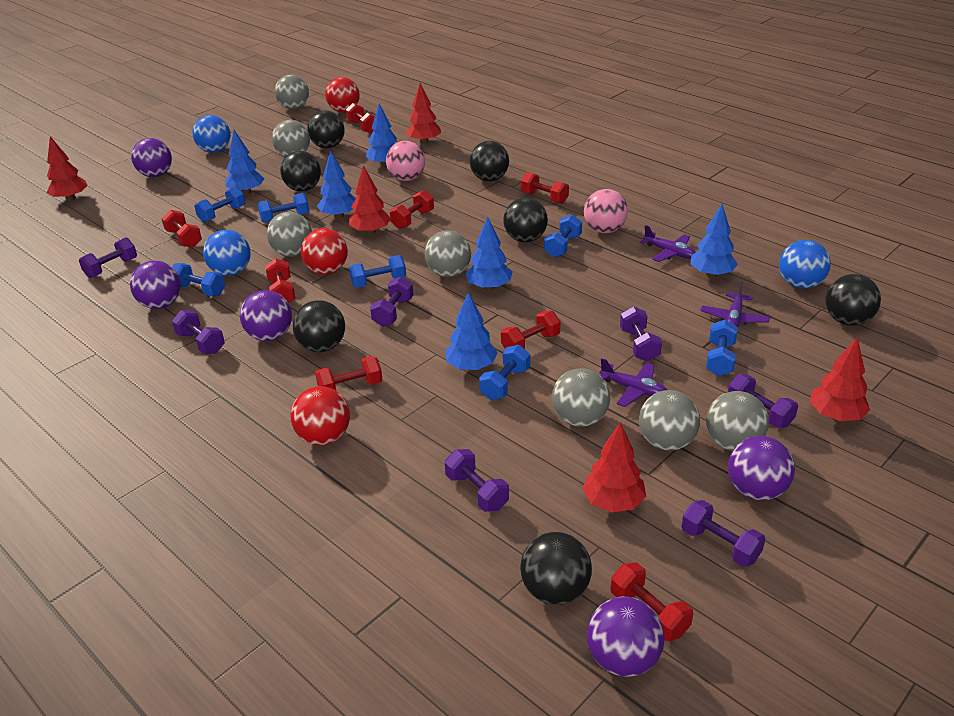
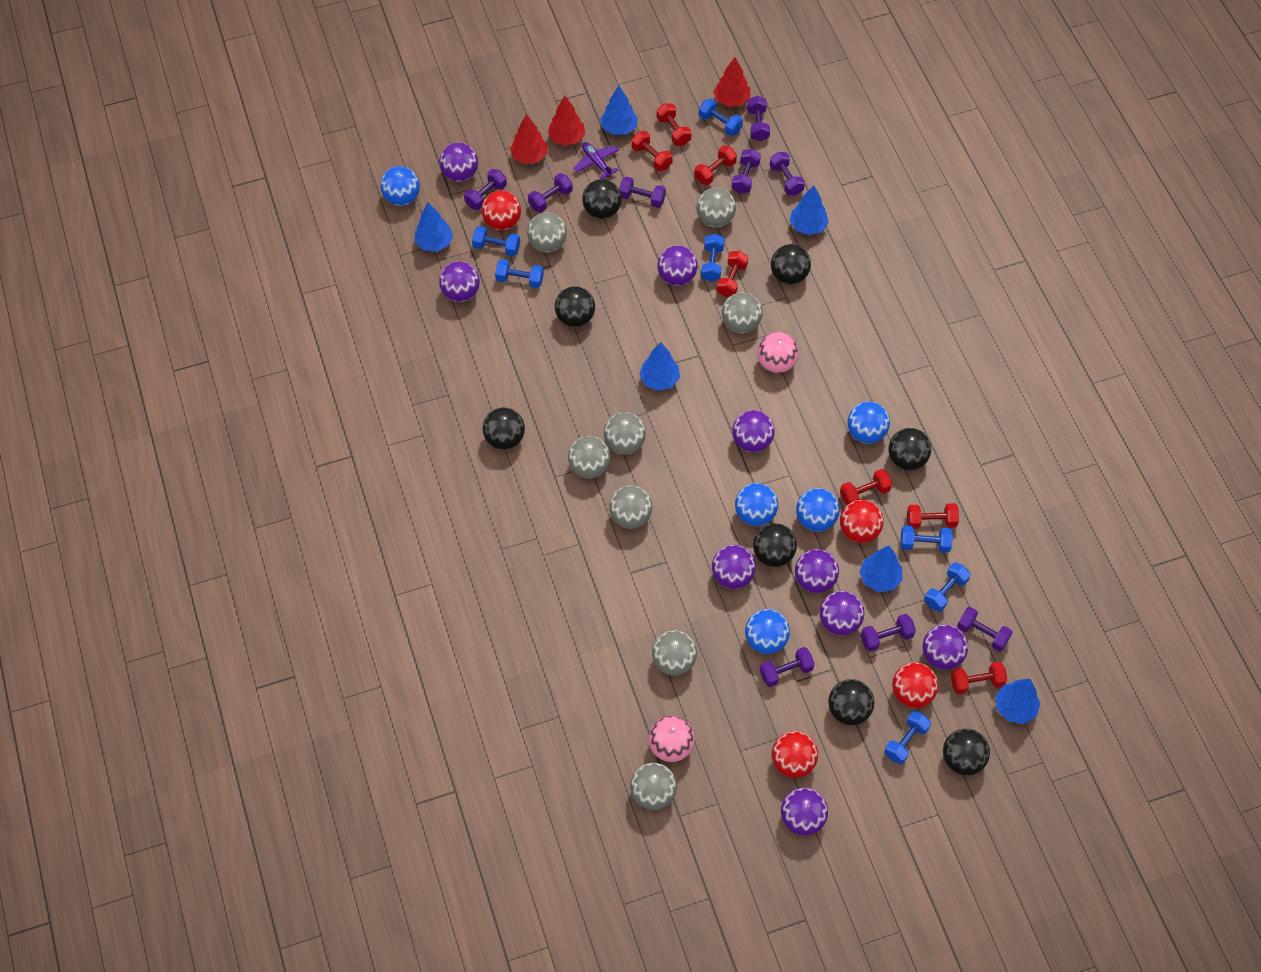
black ball: [280,151,321,192] [293,300,345,352] [307,111,345,148] [470,141,509,181] [503,198,548,242] [520,532,592,605] [825,274,881,326] = 7 -> [482,407,525,450] [555,286,595,327] [582,179,622,219] [753,523,797,567] [771,244,811,285] [828,679,874,725] [889,428,931,470] [943,729,990,775] = 8
blue ball: [192,115,231,153] [203,230,251,276] [779,240,831,289] = 3 -> [380,166,420,206] [735,483,778,526] [745,609,790,654] [796,488,840,531] [847,401,890,444] = 5
grey ball: [267,212,312,257] [272,120,310,157] [275,75,309,110] [424,230,471,277] [552,368,610,427] [639,390,700,451] [706,391,769,451] = 7 -> [527,212,567,253] [568,436,611,478] [604,412,646,454] [609,485,653,529] [630,763,677,810] [652,630,697,676] [697,188,736,227] [722,292,763,333] = 8
purple ball: [130,261,181,309] [131,138,172,177] [240,290,292,341] [587,597,664,677] [728,436,795,500] = 5 -> [439,142,478,182] [439,261,480,302] [657,245,698,286] [712,545,756,589] [732,410,775,452] [781,788,828,836] [795,549,839,593] [820,591,864,636] [922,624,968,670] = 9
purple dumbbell: [79,237,137,278] [172,310,225,354] [370,277,413,327] [445,449,509,512] [620,307,662,361] [681,500,765,567] [728,374,798,428] = 7 -> [464,169,507,210] [528,173,573,212] [619,177,666,208] [732,149,761,194] [747,96,770,141] [760,647,815,687] [770,152,805,195] [861,614,916,652] [957,607,1013,652] = 9
purple plane: [600,358,667,407] [640,225,696,262] [700,282,770,327] = 3 -> [573,142,619,179] = 1
red ball: [291,386,350,445] [301,228,348,275] [325,77,360,112] = 3 -> [482,190,521,230] [772,731,818,778] [840,500,883,543] [892,662,938,708] = 4
red dumbbell: [162,210,202,248] [265,258,295,303] [315,356,383,390] [346,103,375,133] [390,190,434,229] [501,311,561,349] [521,172,569,204] [611,562,693,641] = 8 -> [631,131,673,171] [657,103,692,146] [694,145,737,185] [717,251,749,297] [840,469,892,505] [907,503,959,529] [951,661,1007,694] = 7
red tree: [47,136,88,201] [349,165,391,235] [406,83,441,144] [582,422,646,513] [810,337,870,421] = 5 -> [510,114,548,164] [548,96,585,146] [713,57,750,107] = 3

